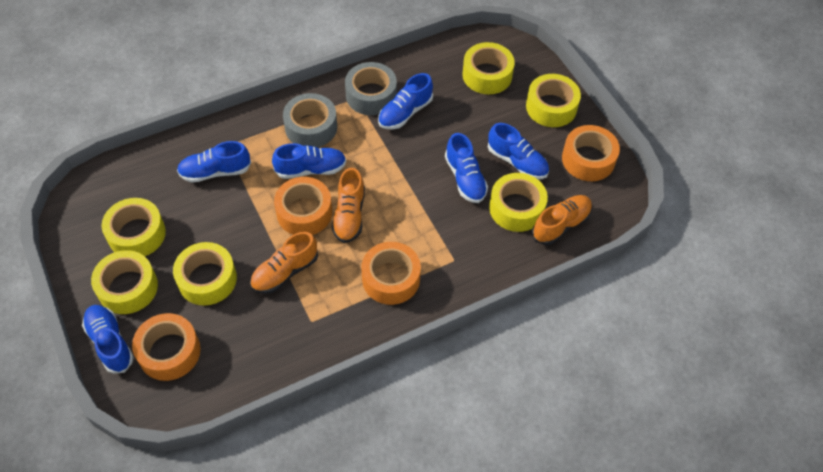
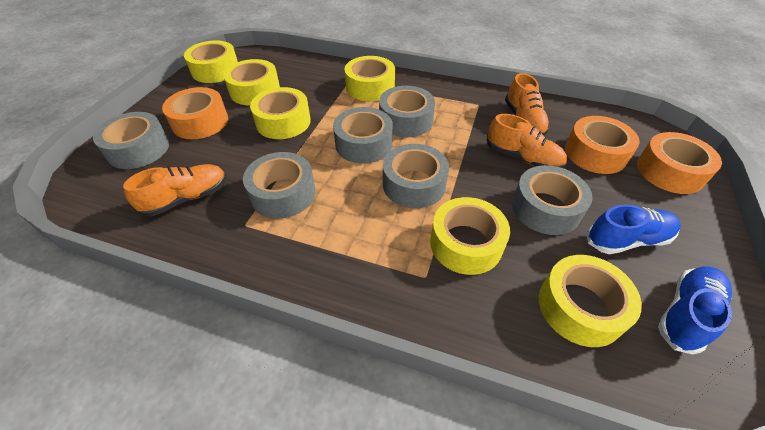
blue shoe: [82,305,134,374] [177,141,251,183] [272,143,346,179] [378,73,433,129] [445,133,488,203] [488,123,549,179] = 6 -> [587,204,681,254] [658,266,732,355] = 2
grey tape: [283,93,337,147] [345,62,397,115] = 2 -> [93,112,169,169] [243,152,316,219] [333,107,393,163] [379,86,435,137] [383,144,449,208] [512,165,593,235] = 6
orange tape: [132,313,201,381] [274,177,332,235] [361,242,421,305] [562,125,620,181] = 4 -> [162,87,228,139] [565,116,639,174] [637,132,722,194] = 3

